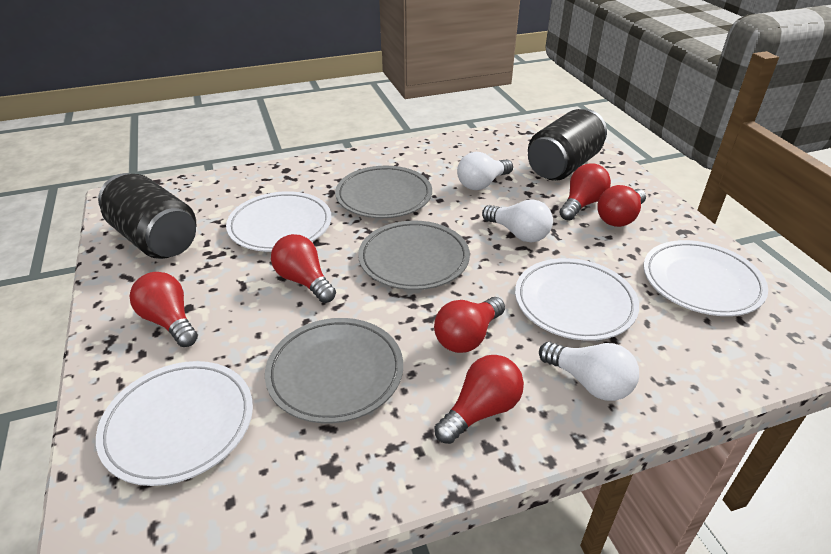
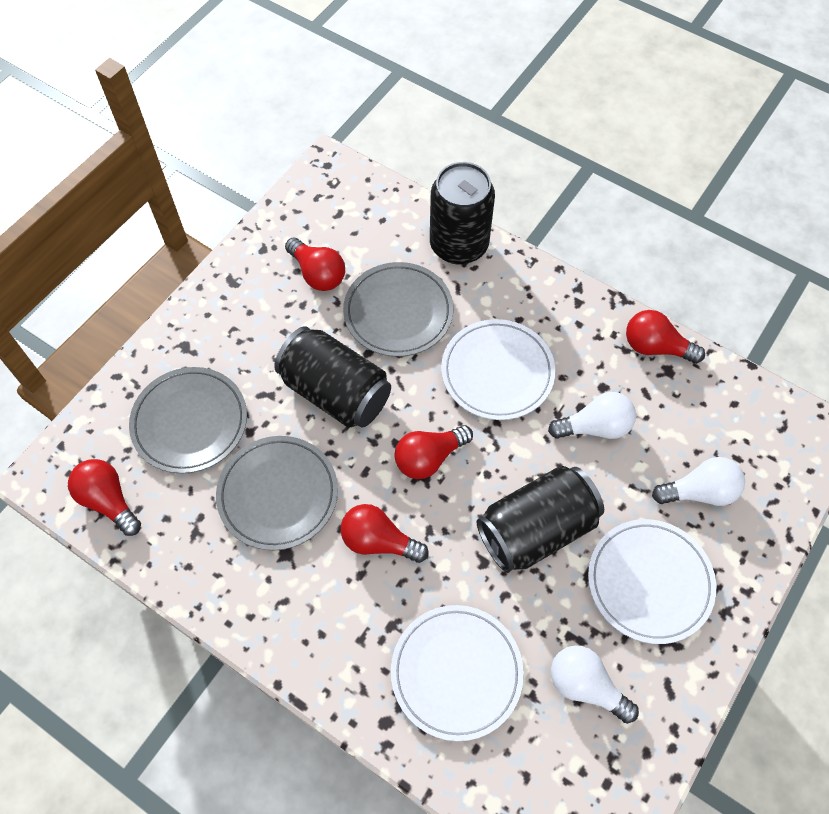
black can: [98,173,196,259] [528,109,607,181] = 2 -> [274,326,391,428] [430,162,495,265] [476,466,604,573] = 3
red light bulb: [130,272,198,347] [271,234,336,303] [434,297,505,353] [435,355,524,444] [559,163,611,221] [597,185,646,227] = 6 -> [68,459,141,536] [285,238,345,291] [341,504,429,563] [394,425,473,479] [626,310,705,364] = 5
white plate: [96,361,253,486] [226,191,332,252] [515,258,639,341] [643,240,768,316] = 4 -> [391,605,524,741] [441,319,555,420] [588,519,716,644] = 3

